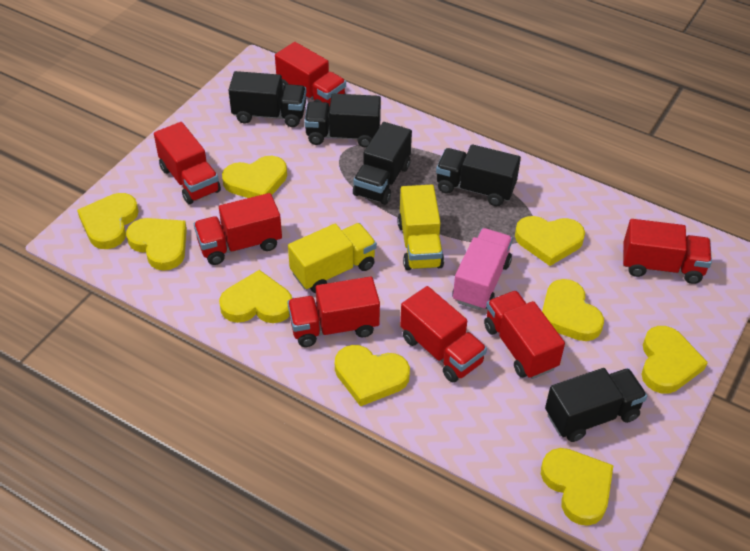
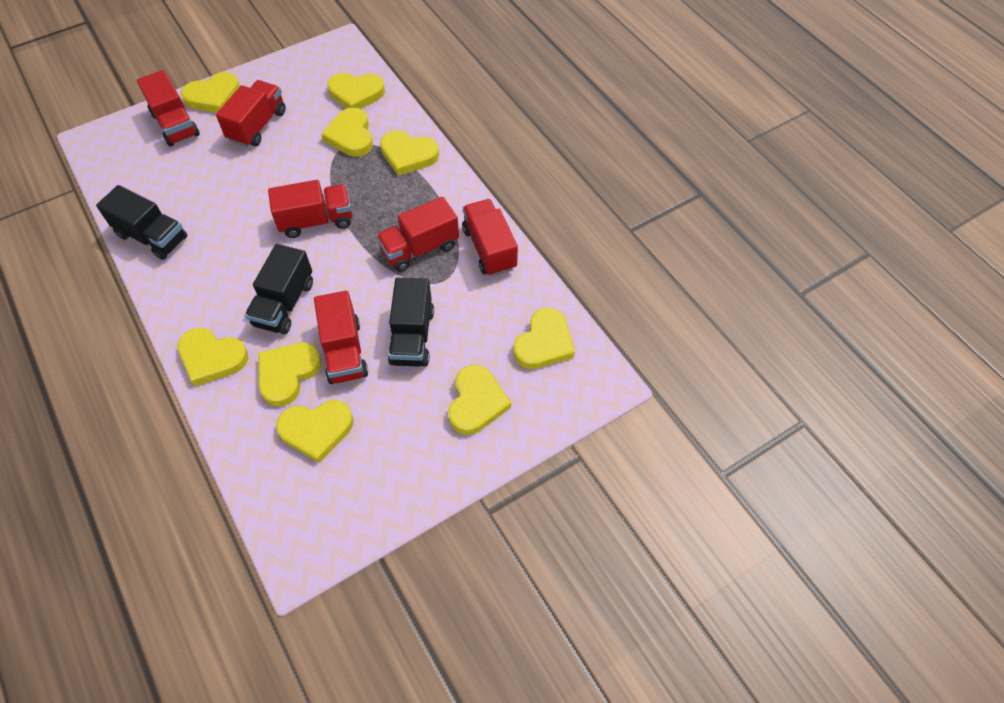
black truck: [229,71,306,127] [304,94,381,148] [353,122,412,205] [436,144,521,206] [545,368,647,442] = 5 -> [96,185,187,260] [245,244,313,334] [388,278,434,367] = 3
pink truck: [452,228,513,310] = 1 -> none = 0
red truck: [154,122,221,204] [194,193,282,265] [275,42,346,106] [287,276,380,347] [400,286,487,383] [484,291,565,379] [623,219,712,284] = 7 -> [137,70,200,147] [216,80,286,147] [268,180,352,238] [314,291,368,384] [376,197,459,272] [462,199,518,276] = 6
yellow truck: [288,223,377,293] [397,185,444,270] = 2 -> none = 0

